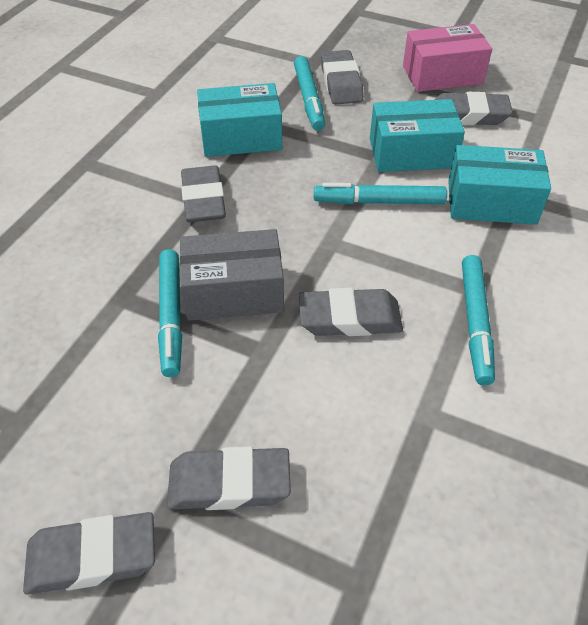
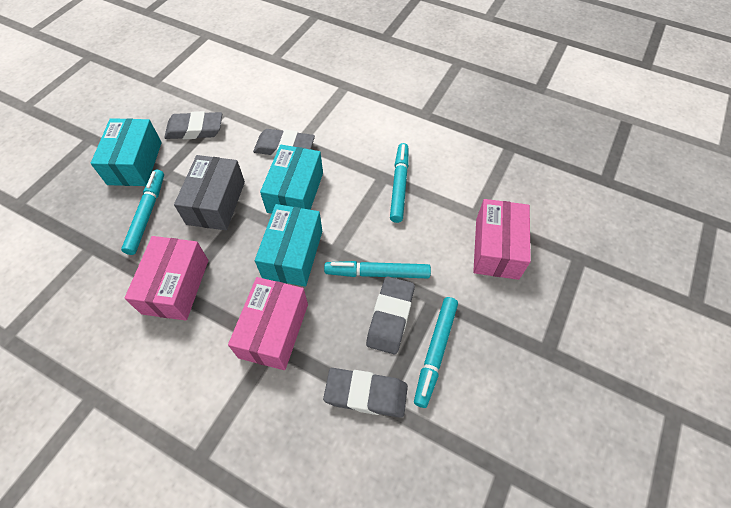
grey eraser: [23,512,155,595] [167,446,291,510] [181,165,226,222] [299,288,403,336] [321,50,364,105] [434,92,513,125] = 6 -> [164,111,222,139] [253,129,315,157] [323,368,408,418] [366,276,415,355] = 4
pink box: [403,24,492,92] = 1 -> [124,236,208,321] [228,277,308,370] [473,199,531,280] = 3

